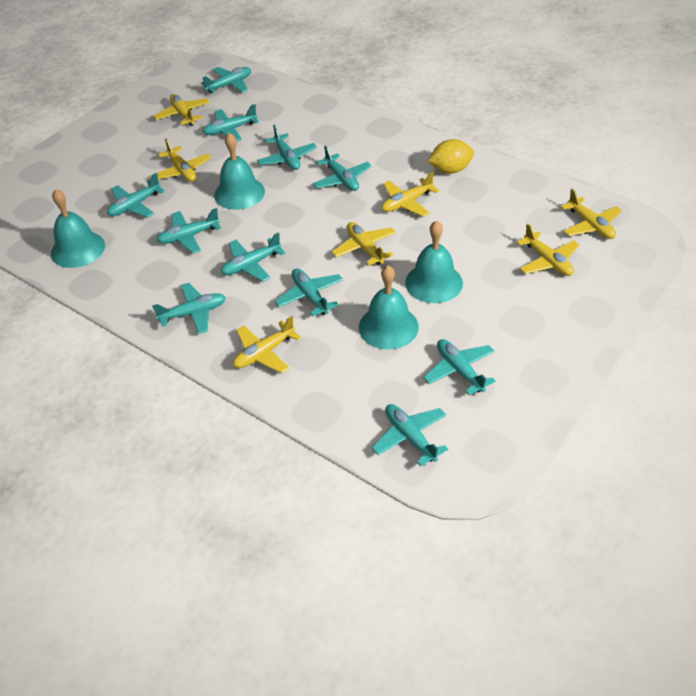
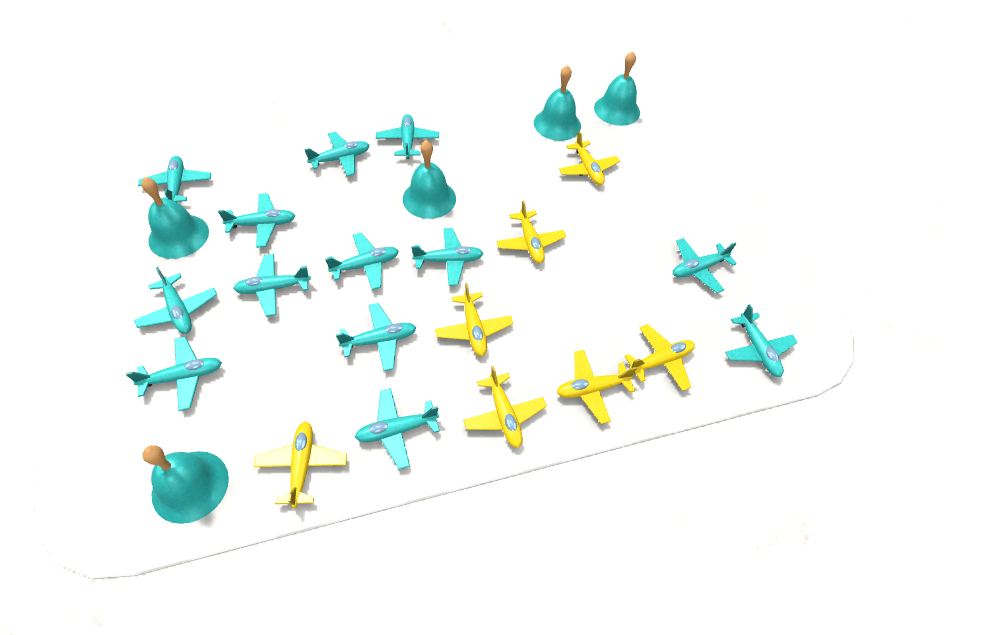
turquoise bell: [51,189,105,268] [214,133,265,210] [359,265,419,349] [405,220,463,303] = 4 -> [141,177,209,259] [143,445,229,524] [403,140,456,219] [534,65,581,141] [594,51,640,126] = 5
turquoise plane: [107,173,165,218] [152,283,226,334] [156,208,221,253] [201,67,251,94] [203,104,259,141] [221,232,285,282] [257,124,317,170] [275,268,343,317] [313,145,371,191] [372,404,448,466] [423,339,495,395] = 11 -> [126,337,222,411] [134,267,217,334] [138,156,211,202] [218,193,295,248] [233,254,311,316] [304,132,369,176] [325,233,399,290] [336,303,417,371] [355,388,440,469] [376,114,439,159] [411,228,483,286] [673,238,737,293] [725,304,798,377] = 13
yellow lemon: [428,139,474,174] = 1 -> none = 0

